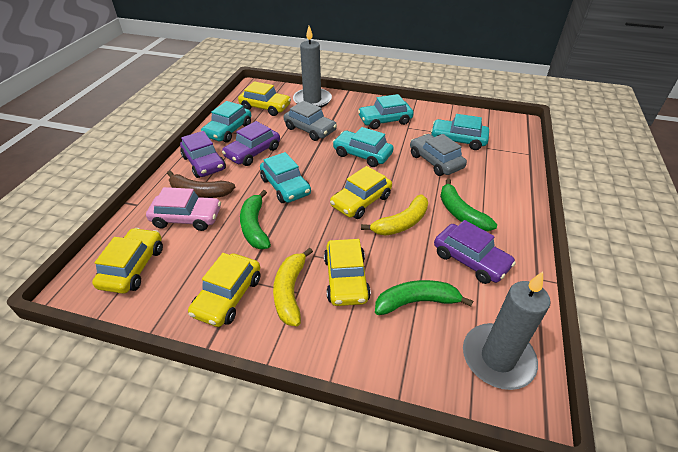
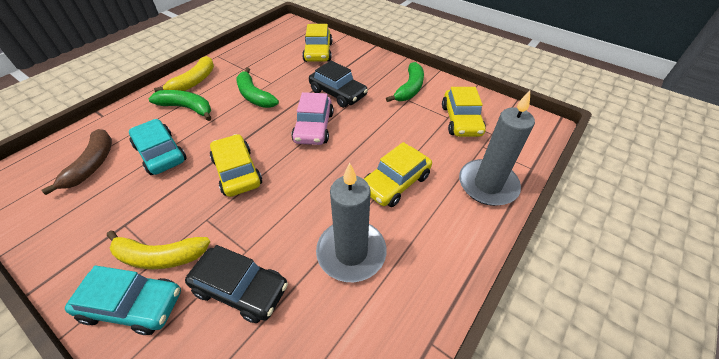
black car: none = 0 -> [185,245,288,323] [309,60,368,108] = 2
grey car: [284,101,337,141] [410,134,467,176] = 2 -> none = 0
purple car: [180,131,226,178] [222,121,280,166] [434,220,516,284] = 3 -> none = 0
turquoise car: [201,101,251,142] [260,152,311,203] [333,127,394,167] [358,94,414,129] [431,114,489,150] = 5 -> [65,265,181,335] [129,119,187,175] = 2
yellow car: [92,228,163,294] [188,253,261,327] [238,81,291,116] [324,239,371,306] [330,166,392,219] = 5 -> [210,134,262,197] [302,24,332,62] [364,142,432,207] [442,87,486,137] = 4

